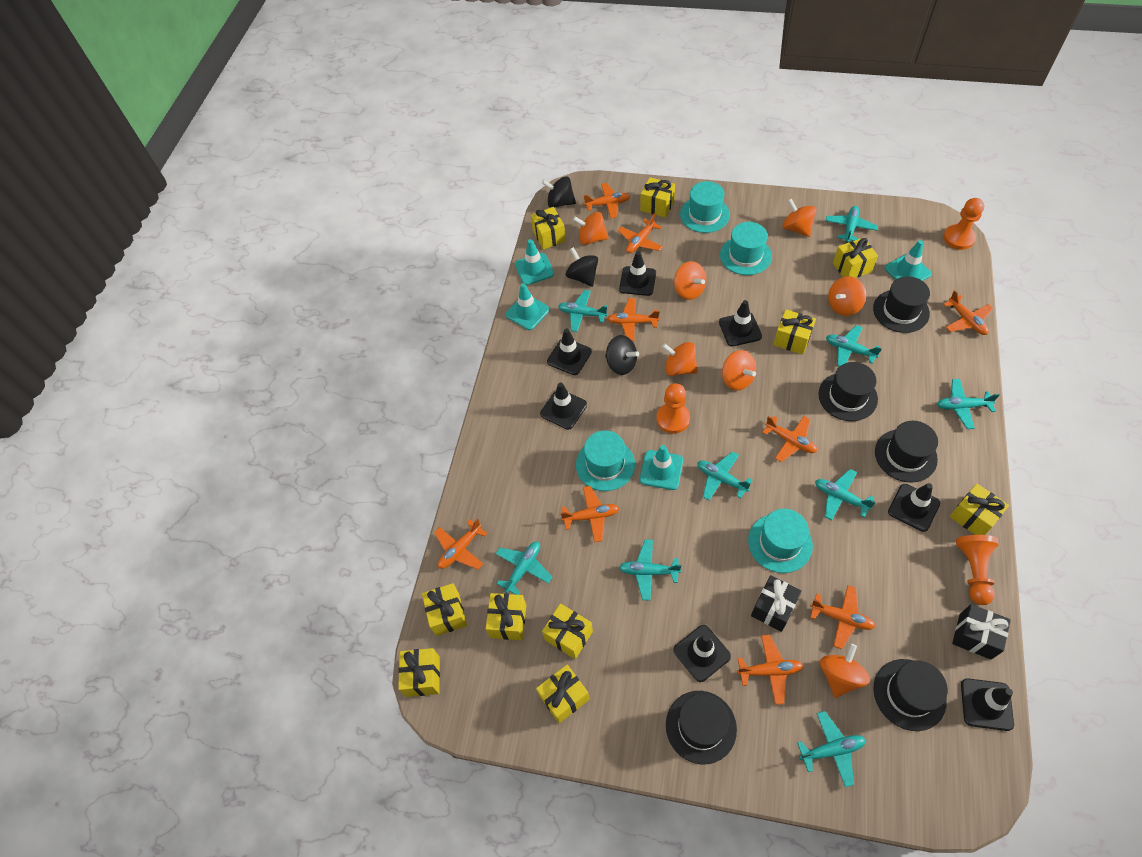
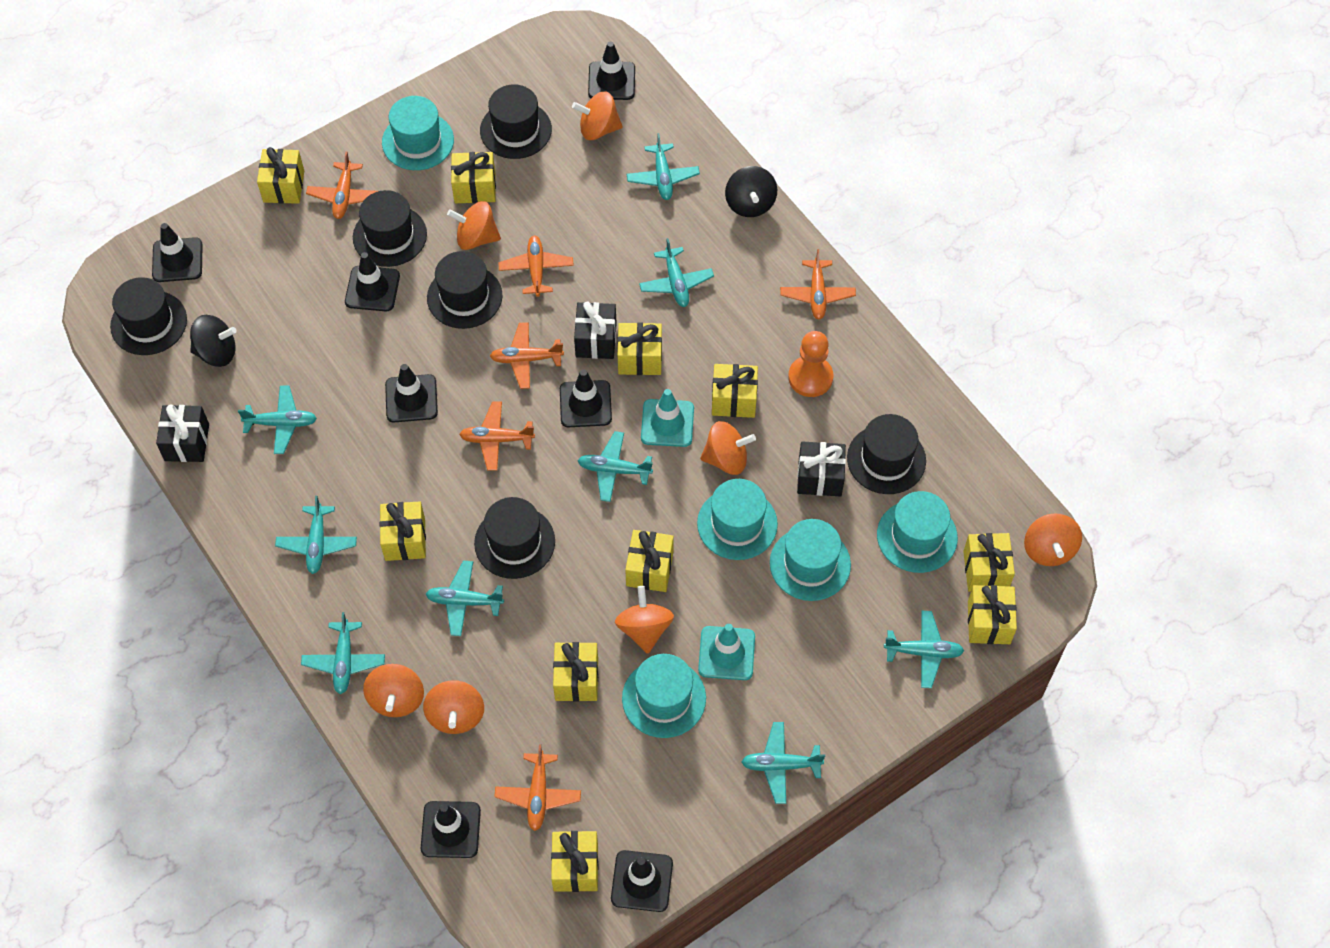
black gift: [751,575,802,632] [952,604,1011,659] = 2 -> [156,405,209,462] [574,301,617,359] [797,441,846,496] = 3
black hat: [666,691,737,764] [818,362,878,421] [873,276,930,333] [873,659,948,731] [875,421,938,483] = 5 -> [110,277,187,355] [353,190,427,267] [427,251,503,329] [474,497,555,579] [480,84,552,159] [847,414,926,494] = 6
black spinning top: [542,176,576,208] [565,247,598,287] [605,335,639,375] = 3 -> [190,315,237,367] [725,166,777,217] = 2
orange pawn: [656,383,690,434] [943,198,984,250] [956,535,999,605] = 3 -> [788,331,833,397] = 1
orange plane: [434,519,487,569] [560,486,619,542] [584,183,630,219] [607,298,660,341] [618,214,663,253] [737,635,803,705] [762,416,817,462] [810,585,876,649] [943,290,993,335] = 9 -> [306,151,378,219] [459,401,535,471] [490,322,564,389] [494,745,581,831] [498,236,574,297] [780,249,856,319] = 6
turquoise hat: [576,430,635,491] [680,181,730,233] [720,222,772,275] [748,509,813,573] = 4 -> [382,96,454,170] [622,654,706,738] [697,479,778,560] [770,519,851,601] [877,491,958,573] = 5
turquoise traffic cone: [506,283,550,330] [515,239,554,285] [640,445,683,490] [885,240,932,281] = 4 -> [641,389,694,447] [698,624,755,680] = 2

